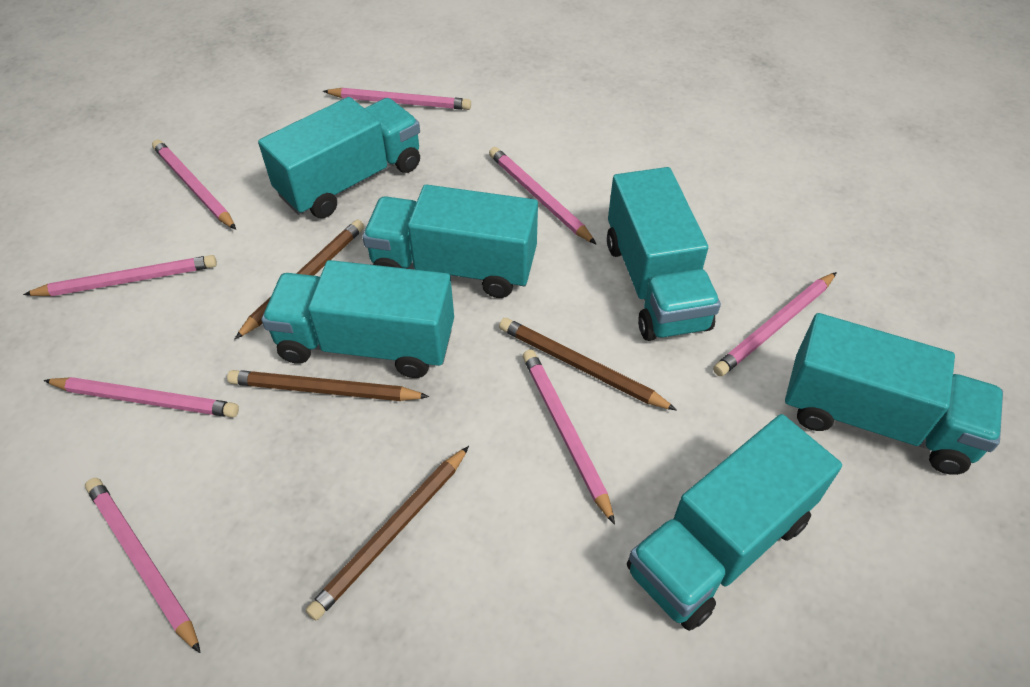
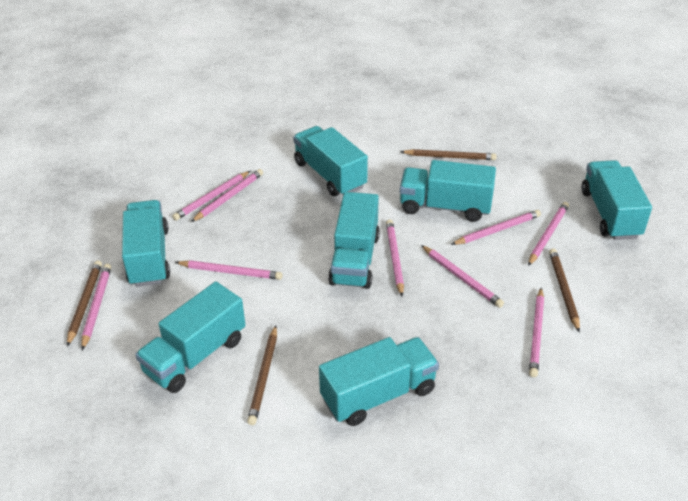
pink pencil: [23,255,217,296] [43,377,239,418] [85,478,200,653] [152,140,236,230] [323,88,471,110] [489,147,596,244] [523,350,615,525] [713,272,837,376] = 8 -> [81,264,111,350] [172,171,250,221] [175,260,283,280] [191,169,263,222] [386,219,404,296] [421,245,504,308] [451,210,541,245] [528,202,569,266] [529,288,544,377] = 9
turquoise truck: [258,97,420,218] [262,260,454,378] [362,185,538,298] [607,167,721,341] [627,414,842,631] [785,313,1003,475] = 6 -> [122,200,170,287] [135,282,246,393] [293,126,368,196] [319,337,439,426] [328,192,380,289] [400,160,496,222] [581,160,652,240] = 7

